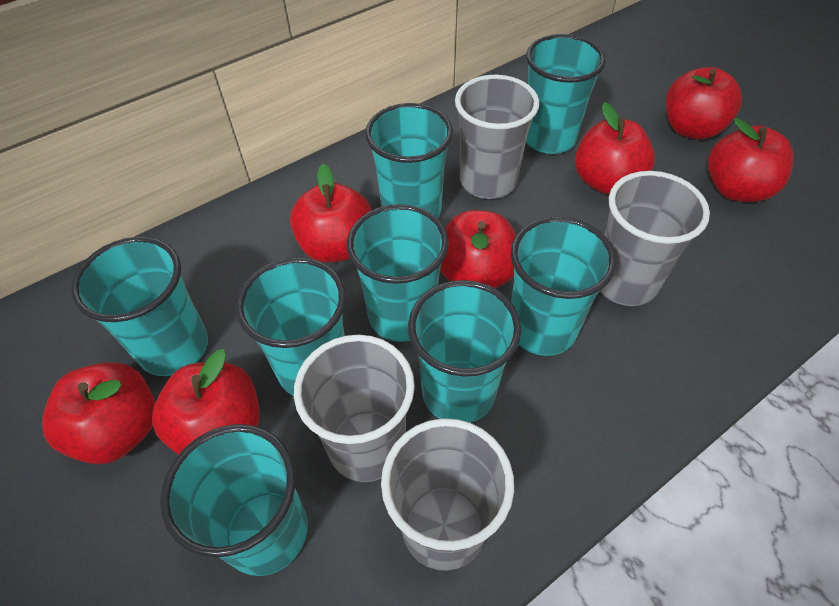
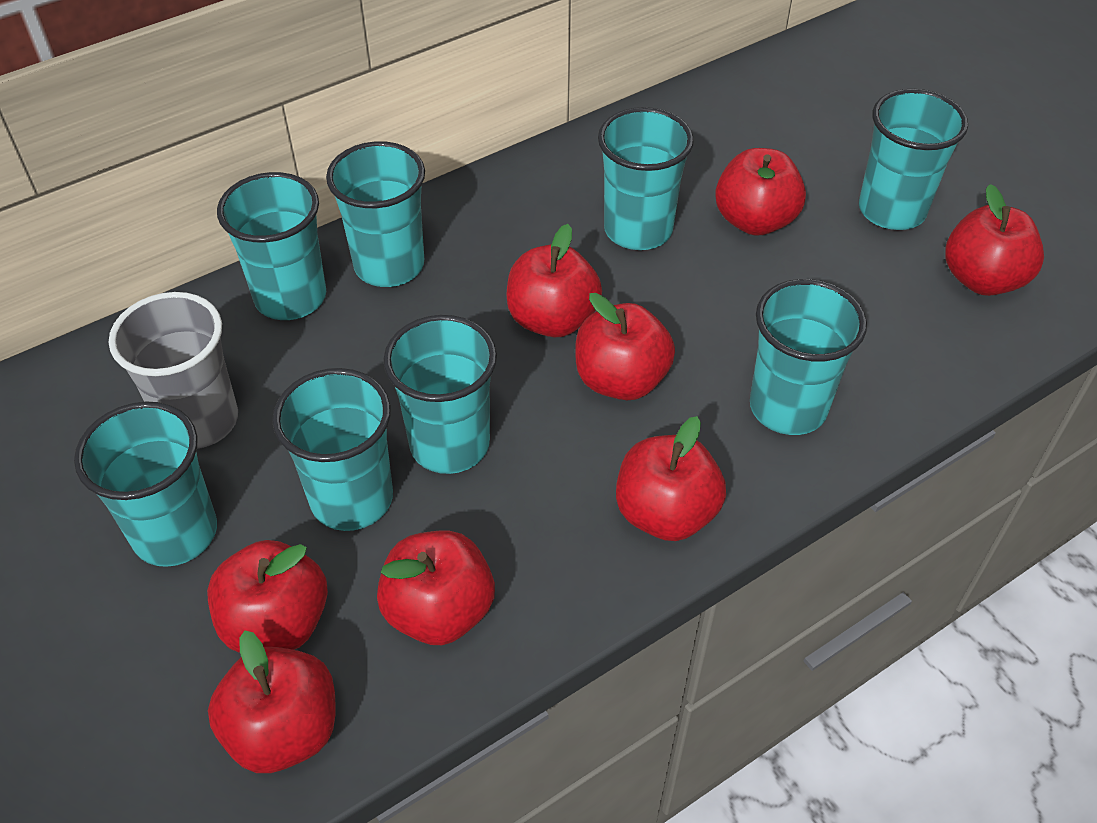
grey cup: [294,335,415,482] [381,418,514,571] [455,75,539,199] [599,171,710,306] = 4 -> [109,292,238,449] = 1
red apple: [42,362,155,464] [152,349,259,455] [290,163,372,262] [440,210,516,288] [575,102,655,195] [666,67,742,139] [708,118,794,202] = 7 -> [207,540,328,653] [208,631,335,773] [377,531,495,645] [506,224,602,337] [575,293,675,400] [616,416,726,541] [715,148,806,236] [945,184,1044,296] = 8

